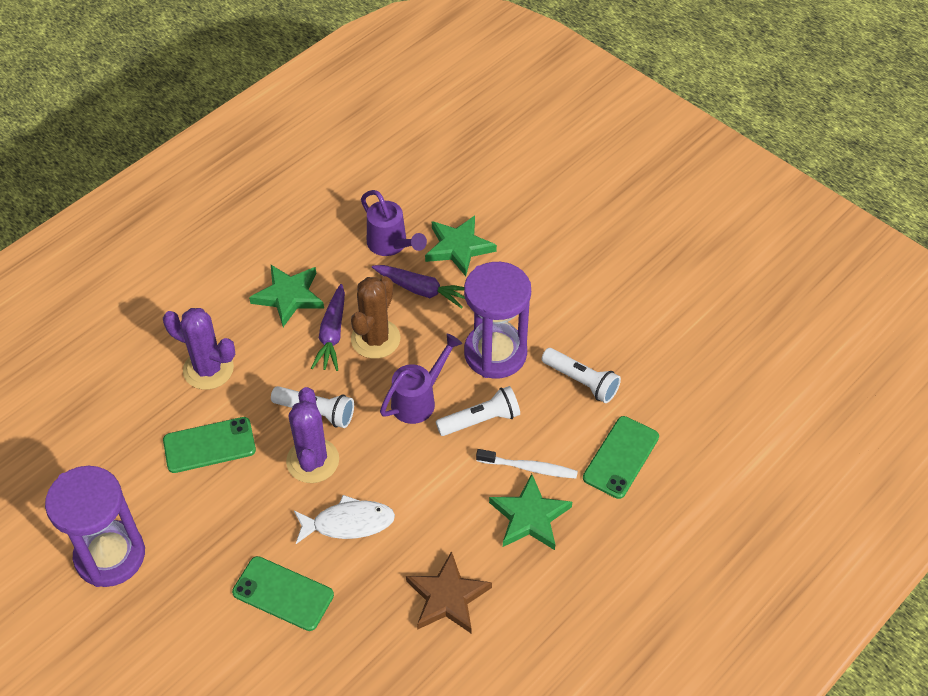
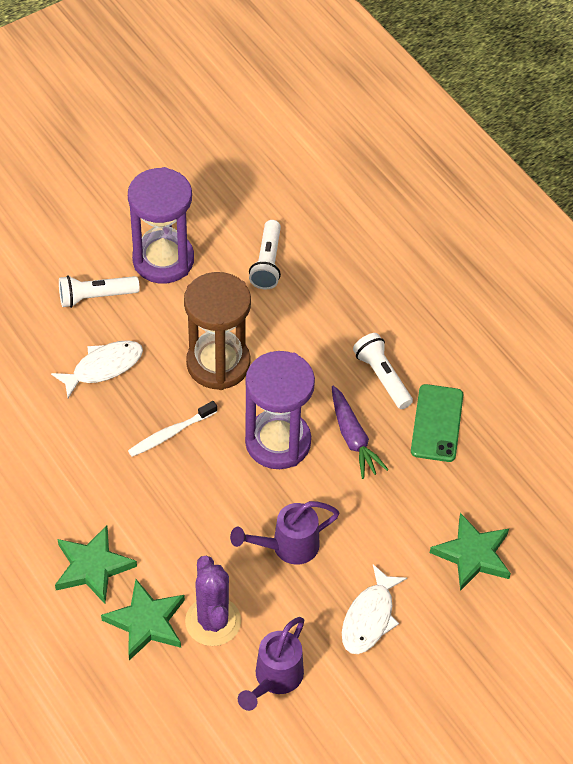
brown cactus: [351,276,400,359] = 1 -> none = 0
brown hourglass: none = 0 -> [184,272,251,390] = 1
brown star: [406,551,492,634] = 1 -> none = 0
green phone: [163,417,256,473] [232,556,334,631] [583,416,659,499] = 3 -> [411,384,463,462] = 1
purple cactus: [163,308,235,390] [286,387,339,483] = 2 -> [185,556,241,646] = 1
purple carrot: [311,284,345,371] [372,265,465,309] = 2 -> [332,386,389,479] = 1
white fish: [294,495,395,544] = 1 -> [51,340,143,398] [342,564,407,654] = 2

